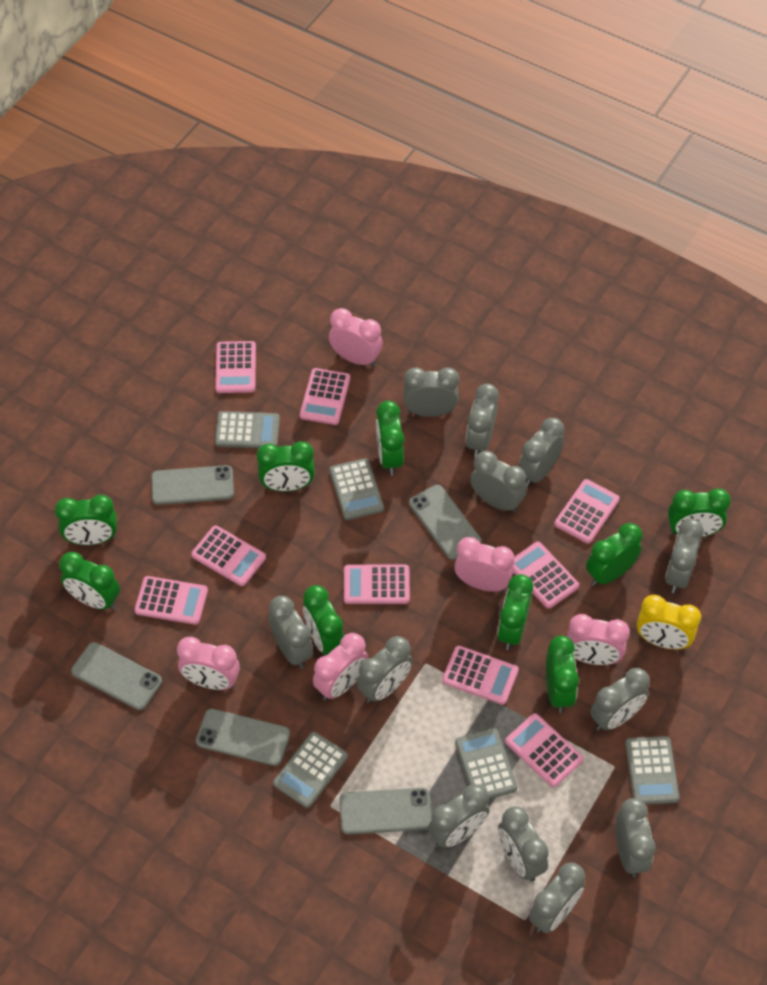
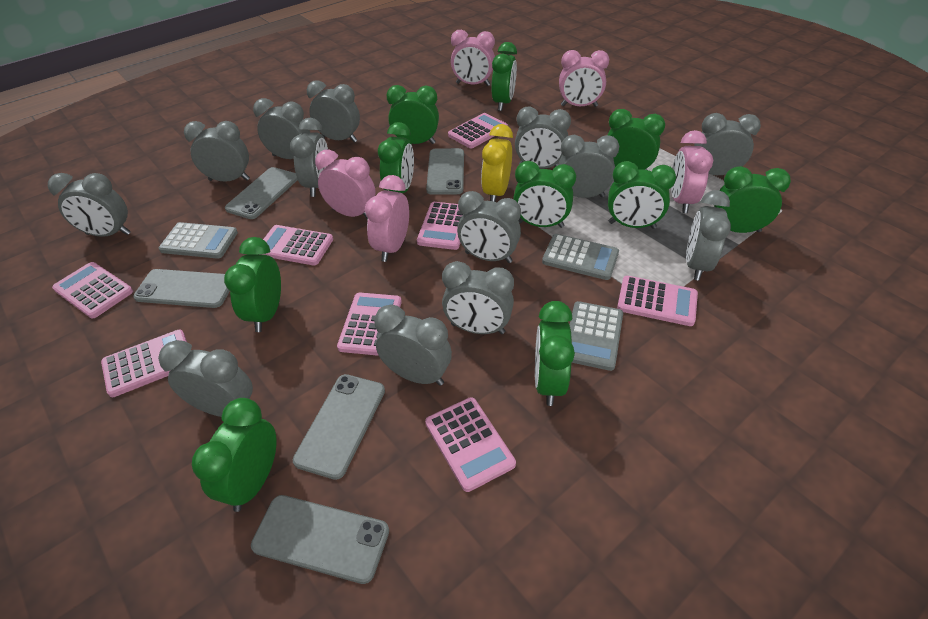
green clock: [55,495,117,545] [59,552,120,610] [257,441,315,492] [303,585,344,655] [376,401,404,475] [497,574,533,650] [546,635,579,713] [586,523,643,586] [668,488,731,537] = 9 -> [192,398,277,512] [224,237,281,332] [378,122,414,193] [387,85,439,144] [491,42,517,111] [513,161,576,228] [535,301,575,406] [608,109,665,170] [608,161,676,229] [714,166,791,233] = 10
grey calculator: [215,411,280,448] [273,732,348,808] [329,458,384,520] [455,728,518,799] [625,736,679,805] = 5 -> [159,222,238,259] [542,234,619,280] [570,301,623,371] = 3
grey clock: [269,596,313,669] [357,636,413,703] [404,367,459,417] [428,784,490,848] [466,384,499,457] [470,451,527,513] [498,806,549,881] [518,418,564,487] [529,863,585,933] [590,668,650,731] [615,798,656,877] [665,519,704,593] = 12 -> [48,173,131,237] [158,340,253,417] [184,121,250,182] [253,98,310,159] [290,118,328,197] [307,80,360,143] [374,305,452,386] [442,261,514,334] [457,191,521,263] [515,106,571,169] [558,135,619,198] [686,190,731,281] [694,113,761,175] = 13
pink calculator: [134,576,208,625] [191,526,266,586] [215,341,256,393] [300,368,350,425] [344,565,410,604] [442,646,519,705] [505,713,583,787] [513,542,579,609] [554,479,620,544] = 9 -> [52,262,133,318] [101,330,187,397] [261,225,333,265] [337,293,402,356] [417,202,463,250] [425,397,516,492] [448,113,508,148] [617,276,698,326] = 8

